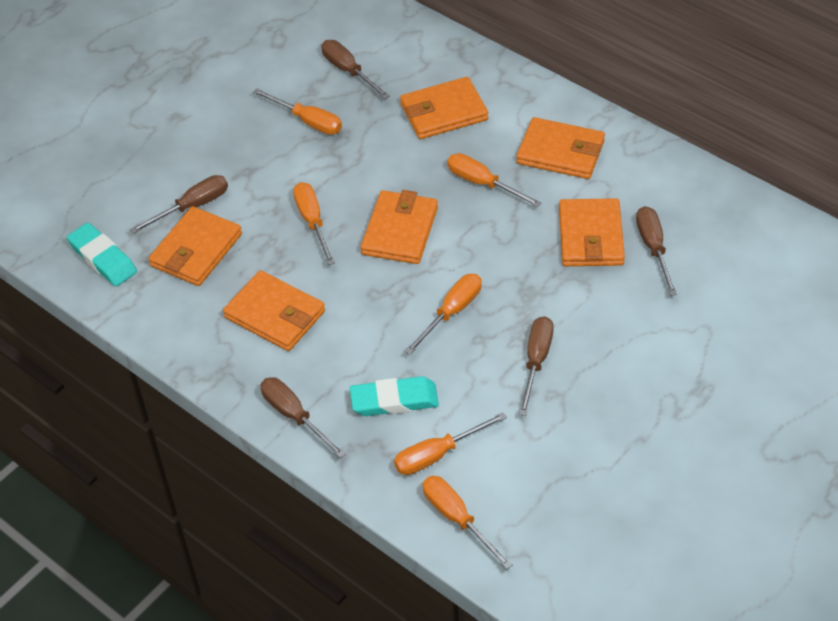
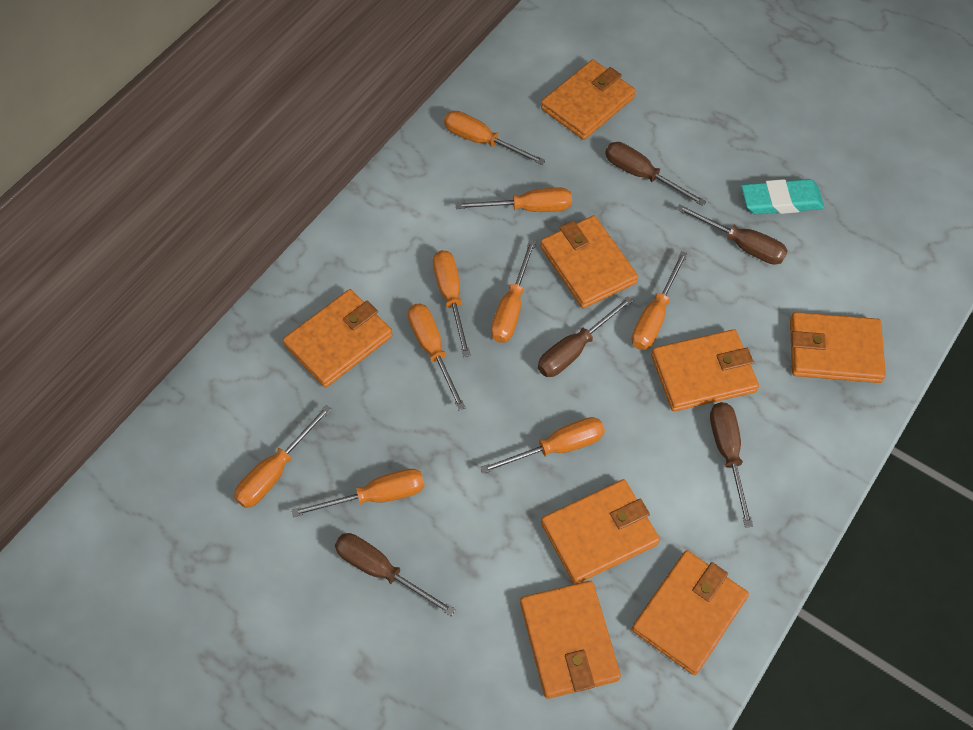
orange screwdriver: [253,88,342,135] [293,182,335,265] [394,412,507,475] [405,274,482,355] [423,476,512,570] [447,153,542,207] = 6 -> [234,405,332,508] [291,469,424,517] [408,304,466,410] [433,250,471,357] [444,111,546,165] [456,187,572,212] [480,417,605,474] [491,239,536,343] [632,251,688,350] = 9
orange wallet: [148,206,242,286] [223,270,325,351] [361,190,438,264] [400,77,488,139] [516,117,605,179] [559,198,625,266] = 6 -> [283,289,393,388] [520,581,621,699] [540,216,638,308] [541,59,636,140] [541,479,660,584] [632,550,749,675] [651,329,759,412] [790,312,886,383] = 8
turquoise eraser: [67,223,137,287] [350,376,439,416] = 2 -> [741,179,824,215] = 1

